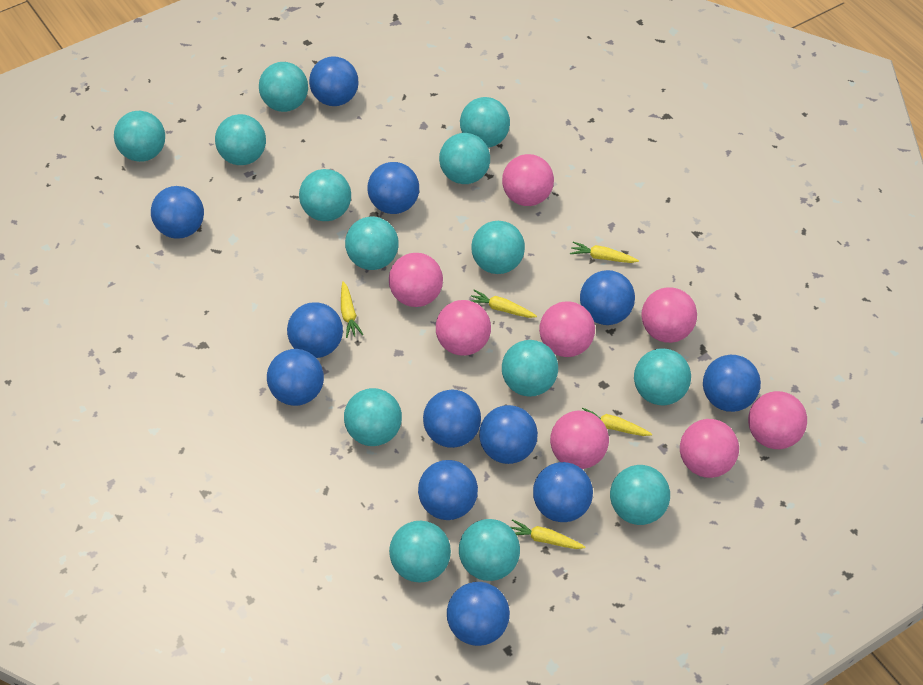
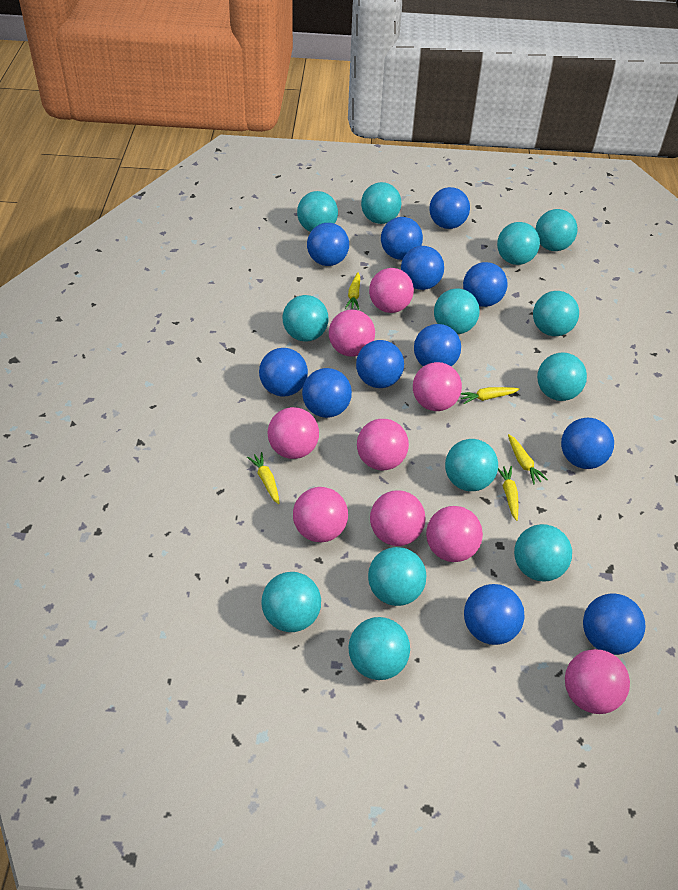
pink ball: [389,253,443,307] [436,300,491,356] [502,154,554,206] [539,301,595,357] [550,411,609,469] [641,287,697,343] [680,419,739,478] [748,391,807,449] = 8 -> [268,407,319,459] [293,487,348,542] [329,310,375,357] [357,419,409,470] [369,268,414,313] [370,491,426,546] [413,362,462,411] [426,506,483,562] [565,649,630,714] = 9
turquoise ball: [114,111,165,162] [215,114,266,165] [259,62,308,112] [299,169,351,221] [344,388,402,446] [345,217,398,270] [389,521,451,583] [439,133,490,184] [459,519,520,581] [460,97,510,148] [471,221,525,274] [502,340,558,397] [610,465,670,525] [634,348,691,405] = 14 -> [262,572,321,632] [283,295,328,342] [297,191,338,232] [348,617,410,680] [361,182,402,224] [368,547,427,606] [434,288,480,334] [445,439,498,491] [497,222,540,265] [514,524,572,581] [533,291,579,336] [535,209,578,251] [537,352,587,401] = 13

